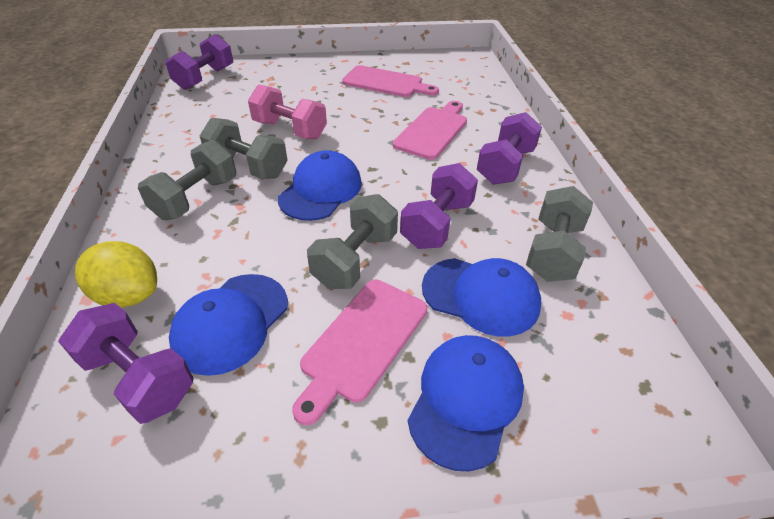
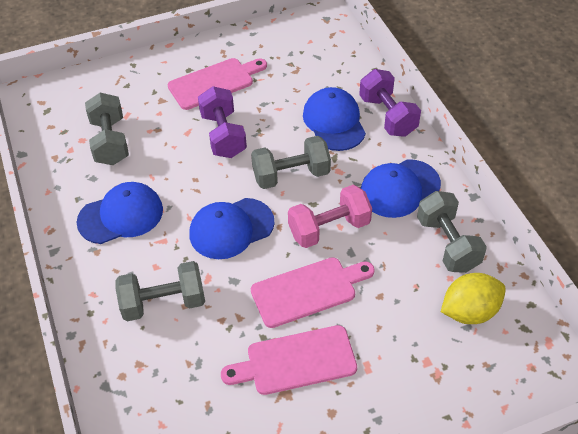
purple dumbbell: [58,303,194,424] [166,34,233,90] [400,163,478,249] [477,112,542,185] = 4 -> [198,86,247,158] [359,69,421,137] = 2

